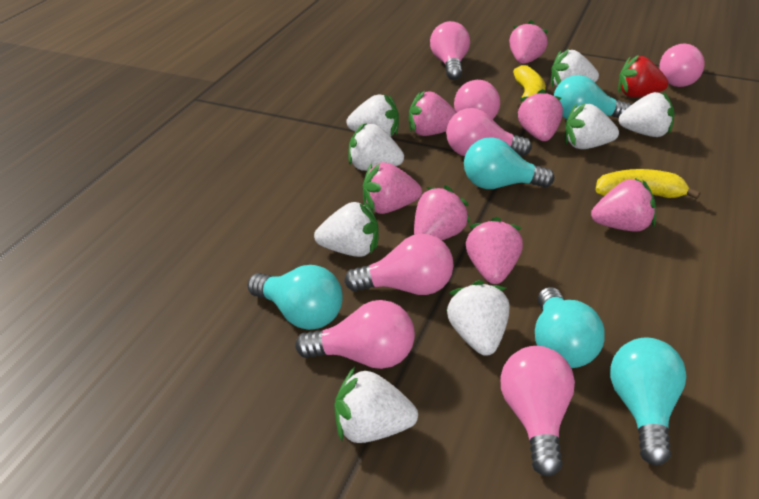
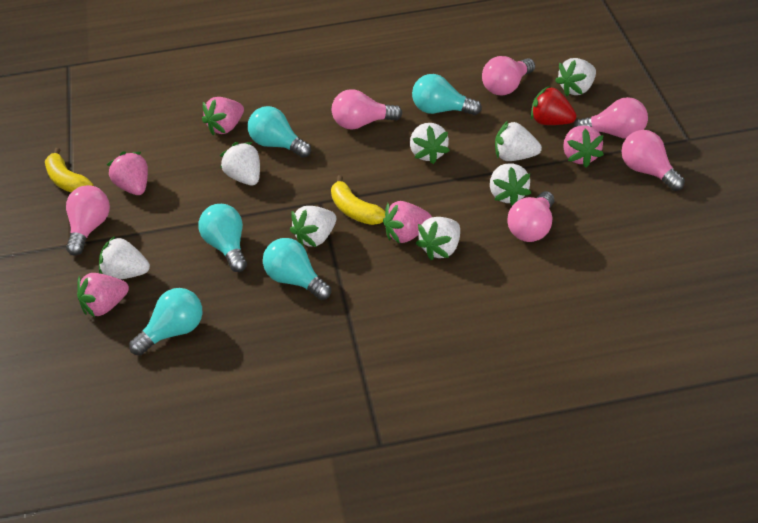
pink light bulb: [295,300,415,369] [344,234,454,295] [430,21,470,80] [446,108,532,156] [454,80,500,119] [501,346,575,476] [660,43,704,87] = 7 -> [66,185,110,256] [332,89,403,130] [482,56,535,95] [508,191,554,242] [573,97,648,139] [622,130,685,191] = 6
pink strawberry: [363,162,422,214] [409,91,457,136] [414,185,470,240] [466,217,523,284] [509,20,548,64] [517,89,563,141] [591,178,656,232] = 7 -> [77,273,129,317] [107,151,148,195] [202,97,244,135] [383,201,432,243] [563,126,604,167] = 5

